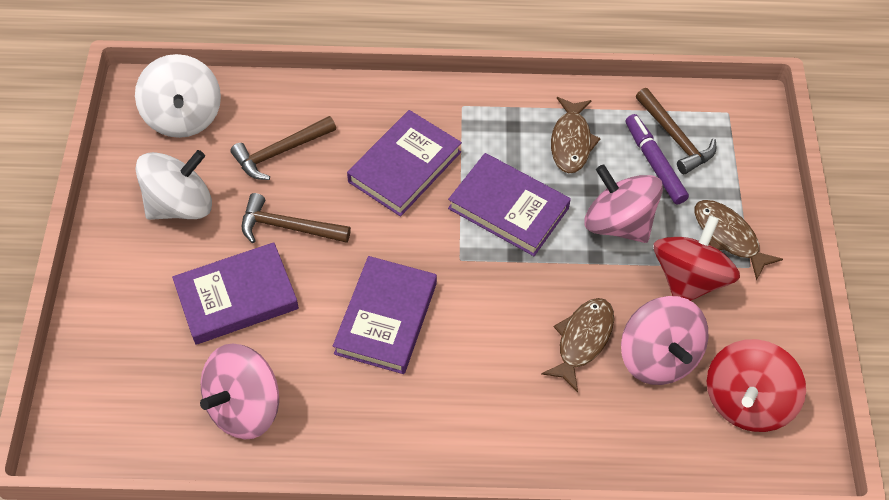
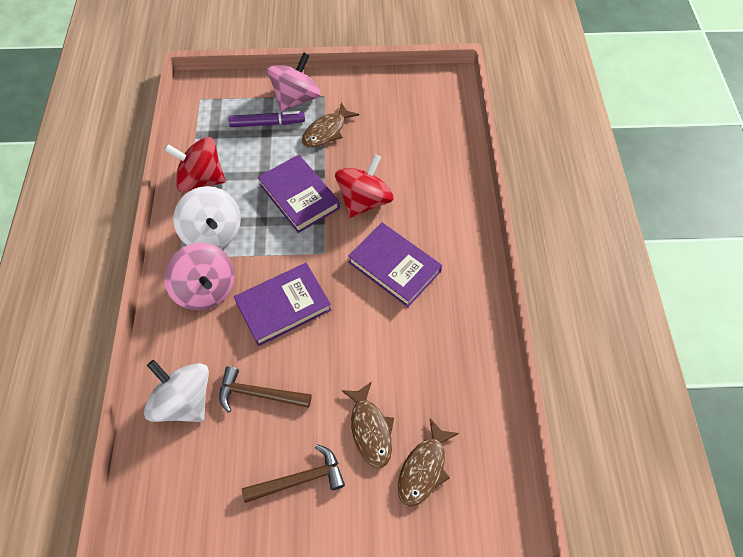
brown hammer: [230,116,336,180] [242,193,351,243] [636,88,716,174] = 3 -> [219,366,312,413] [242,444,345,503] = 2
pink spinning top: [200,344,279,439] [584,164,663,243] [621,296,708,385] = 3 -> [164,243,235,310] [268,53,321,112] = 2
purple book: [172,242,299,345] [333,256,437,374] [347,110,462,217] [448,153,571,256] = 4 -> [234,263,332,346] [258,155,340,233] [348,223,442,307] = 3

